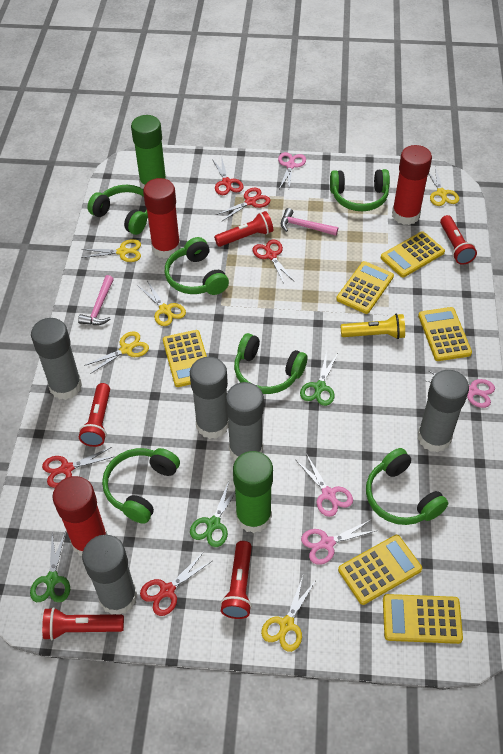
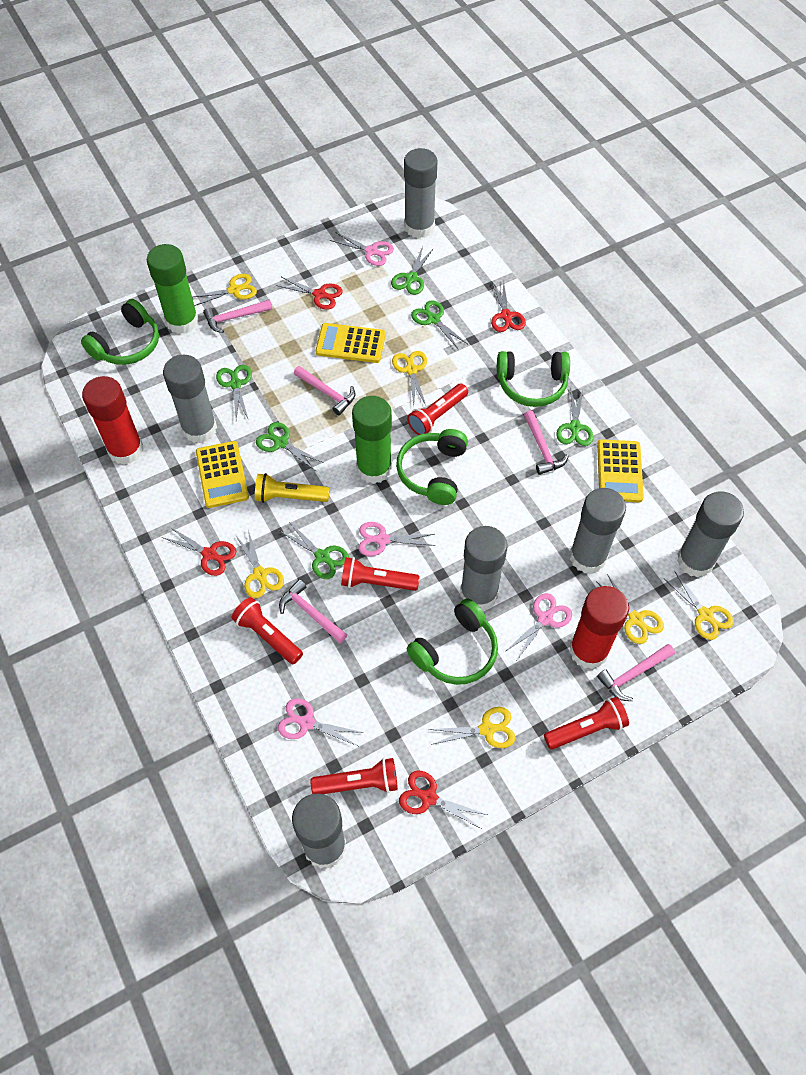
green headphones: [87,185,148,235] [102,448,180,524] [165,237,229,295] [234,333,307,394] [330,169,390,211] [366,448,448,525] = 6 -> [81,299,159,365] [396,429,468,505] [407,598,498,685] [497,351,570,407] = 4
green scissors: [30,530,70,602] [190,481,235,547] [300,351,338,406] = 3 -> [216,365,252,420] [256,422,324,470] [280,522,349,579] [391,246,434,295] [411,300,468,350] [556,387,594,446] = 6
grey glue stick: [31,318,82,400] [82,535,137,615] [190,357,229,439] [226,382,264,461] [417,370,469,452] = 5 -> [163,355,217,443] [292,793,346,869] [404,148,438,238] [460,526,508,611] [570,488,626,574] [677,492,744,577] = 6
pink hammer: [78,275,114,325] [281,208,338,236] = 2 -> [203,300,272,333] [279,579,347,643] [294,366,355,415] [524,410,569,475] [597,644,675,701] = 5
red glue stick: [52,476,108,556] [143,178,181,259] [392,145,432,225] = 3 -> [82,376,143,465] [569,586,629,669] = 2
red scissors: [42,447,116,488] [140,552,212,616] [212,156,244,195] [216,188,270,221] [252,240,294,283] = 5 -> [162,526,236,576] [276,277,343,310] [399,771,487,829] [491,280,526,332] = 4
yellow calculator: [163,330,207,387] [336,261,394,314] [338,535,422,605] [381,231,445,277] [383,594,463,644] [418,307,472,361] = 6 -> [196,441,249,508] [315,323,386,363] [597,439,644,502] = 3
yellow scissors: [81,239,141,262] [84,331,149,374] [138,281,186,326] [261,576,316,652] [429,167,459,206] = 5 -> [192,274,257,306] [236,530,284,598] [392,351,427,406] [429,707,516,748] [596,574,664,644] [663,571,734,640] = 6

